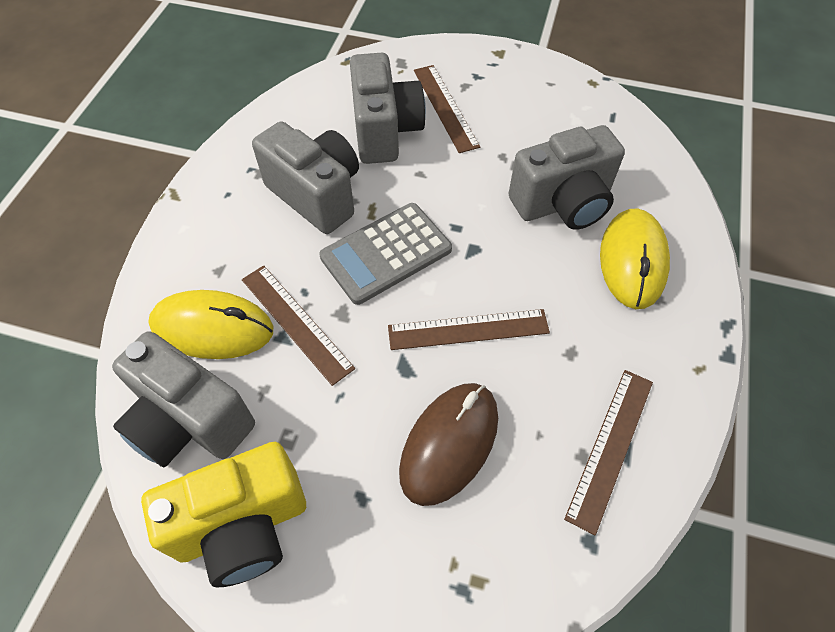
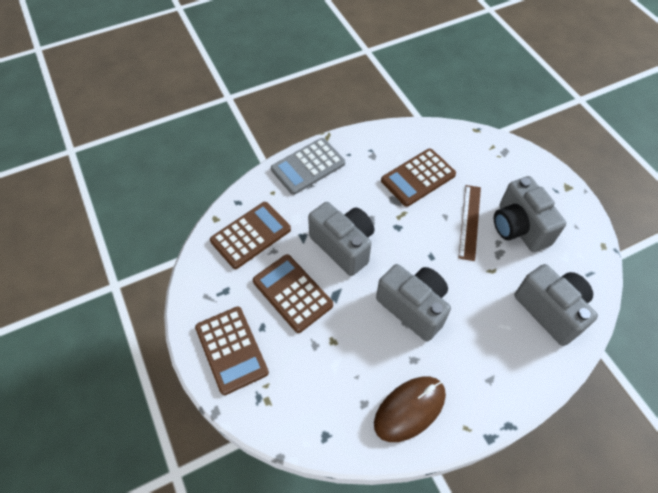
brown calculator: none = 0 -> [195,307,269,395] [210,202,291,269] [253,254,333,333] [381,149,456,207] = 4
brown ruler: [242,265,355,386] [388,309,550,350] [414,65,480,153] [564,370,653,535] = 4 -> [459,185,481,261] = 1
yellow camera: [141,442,306,587] = 1 -> none = 0
yellow mouse: [148,290,273,359] [600,208,670,309] = 2 -> none = 0

